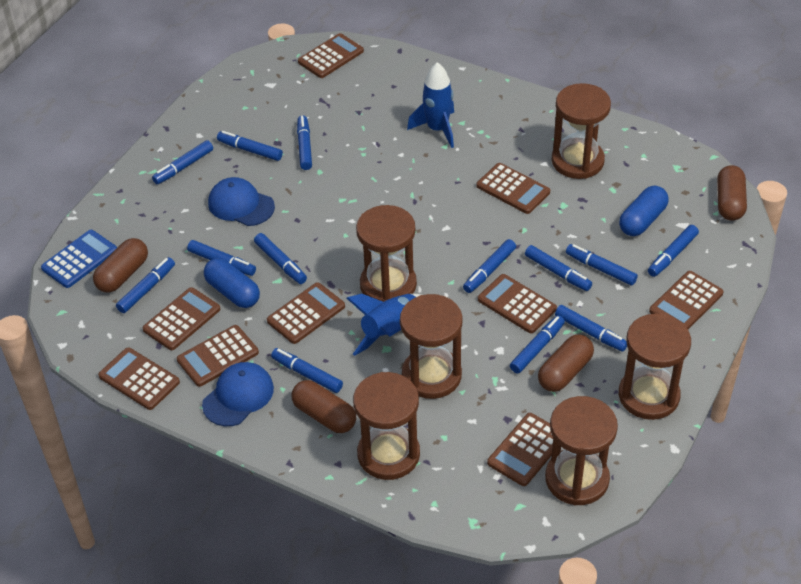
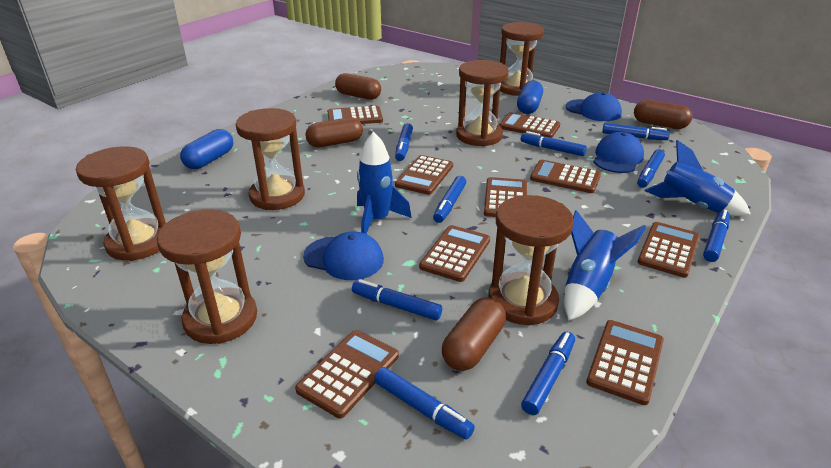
blue calculator: [41,230,117,288] = 1 -> none = 0
blue cap: [202,362,274,426] [208,177,275,226] = 2 -> [303,231,384,280] [566,92,622,121] [593,132,644,173] = 3
blue marker: [116,257,175,313] [152,140,213,184] [187,240,256,276] [217,131,283,161] [254,233,307,284] [271,348,343,393] [297,115,312,170] [463,239,516,293] [510,315,565,373] [525,245,592,291] [555,305,627,352] [566,244,638,286] [648,225,699,277] = 13 -> [352,279,442,320] [374,367,475,440] [395,123,413,161] [433,176,466,223] [520,131,587,156] [521,332,575,415] [602,123,670,140] [637,149,665,188] [703,210,730,262] = 9
blue rocket: [347,294,422,356] [407,62,454,148] = 2 -> [357,132,412,234] [564,210,646,321] [644,140,751,216] = 3

